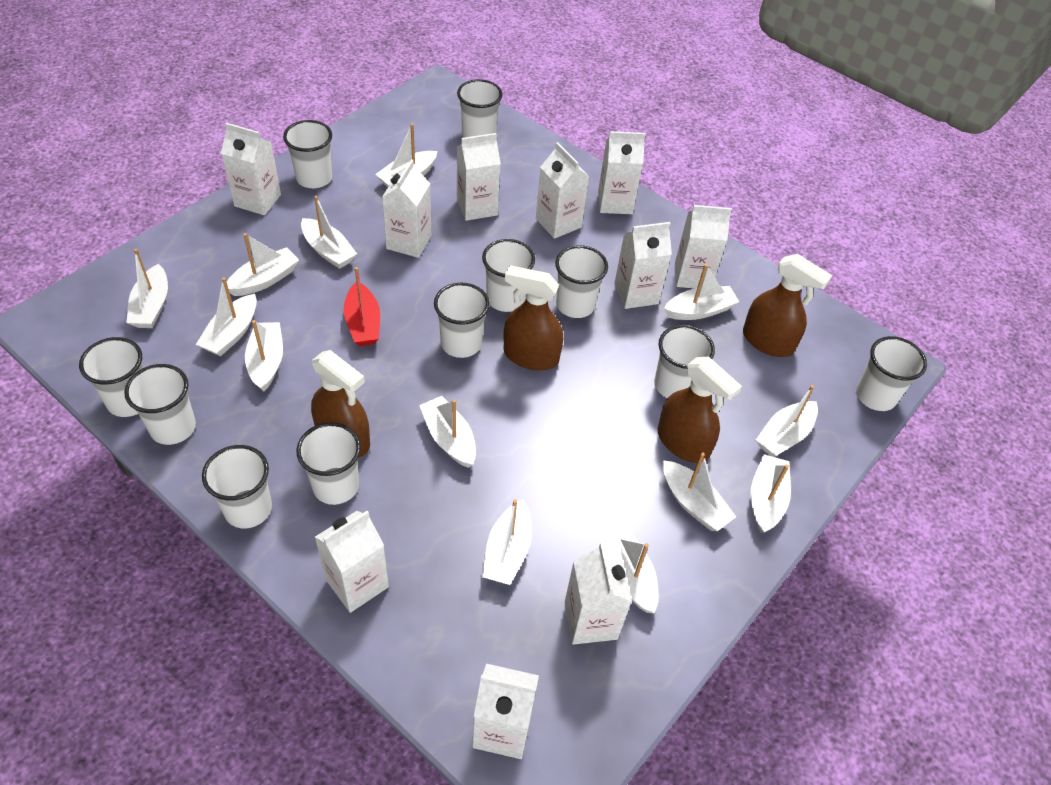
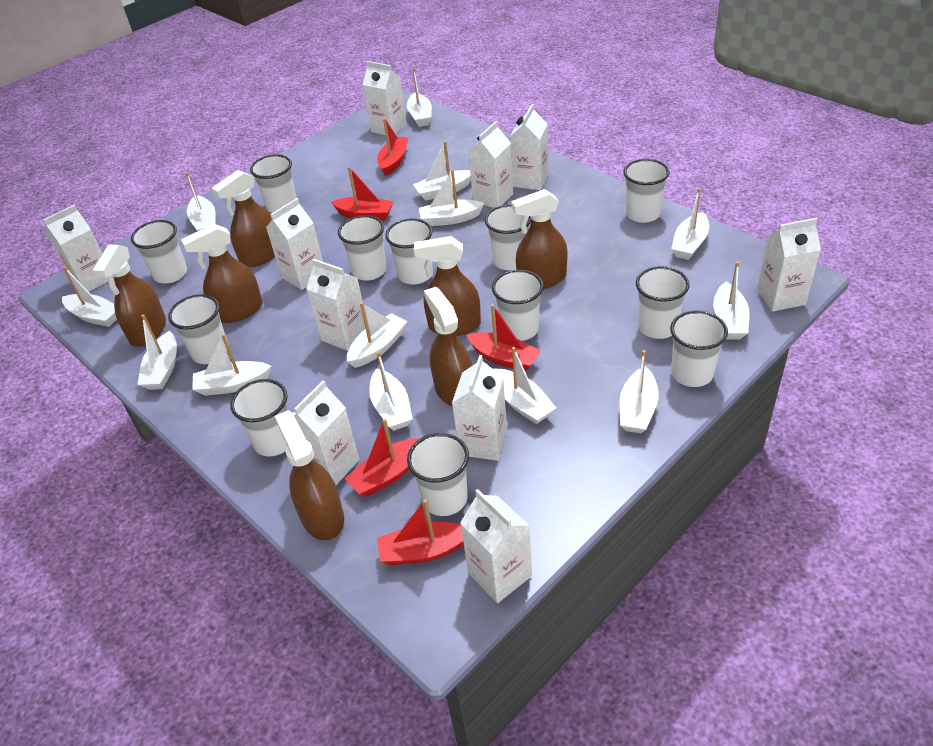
brown spray bottle: [311,350,370,457] [504,265,563,370] [658,357,742,463] [743,254,832,357] = 4 -> [92,244,166,347] [181,224,263,323] [212,170,275,267] [275,410,344,540] [414,236,481,336] [424,287,472,407] [511,189,568,289] = 7
red boat: [344,267,380,346] = 1 -> [331,166,394,220] [345,419,420,497] [377,499,464,565] [378,118,409,176] [467,304,541,372] = 5
white cup: [79,337,143,417] [124,364,196,445] [202,445,272,528] [283,120,332,188] [296,422,361,505] [434,283,490,358] [457,79,503,138] [482,239,535,312] [555,245,608,318] [654,325,715,398] [856,336,927,411] = 11 -> [131,220,187,283] [168,294,229,364] [230,379,288,456] [250,154,297,213] [338,215,386,281] [385,218,433,285] [407,433,469,516] [485,205,532,271] [492,270,544,341] [623,159,670,223] [636,266,690,339] [670,311,728,387] = 12

